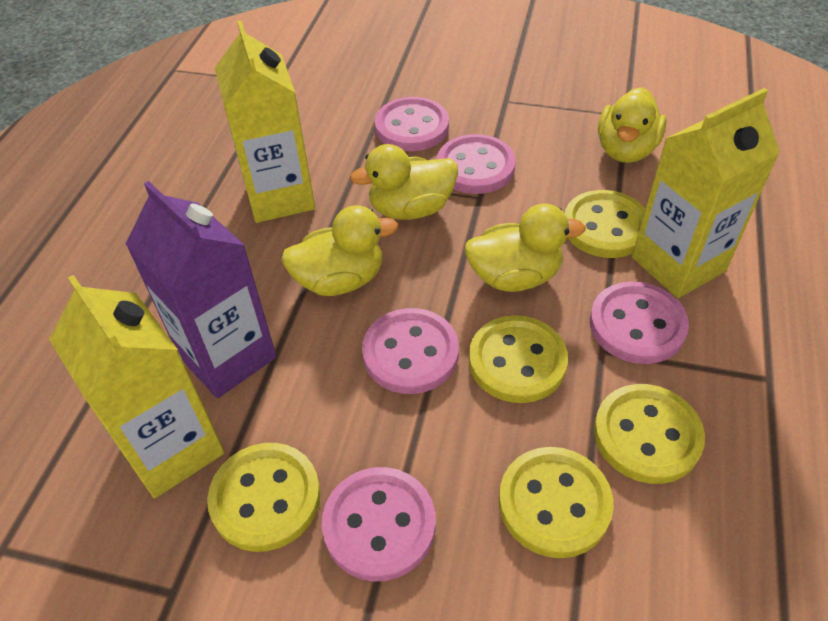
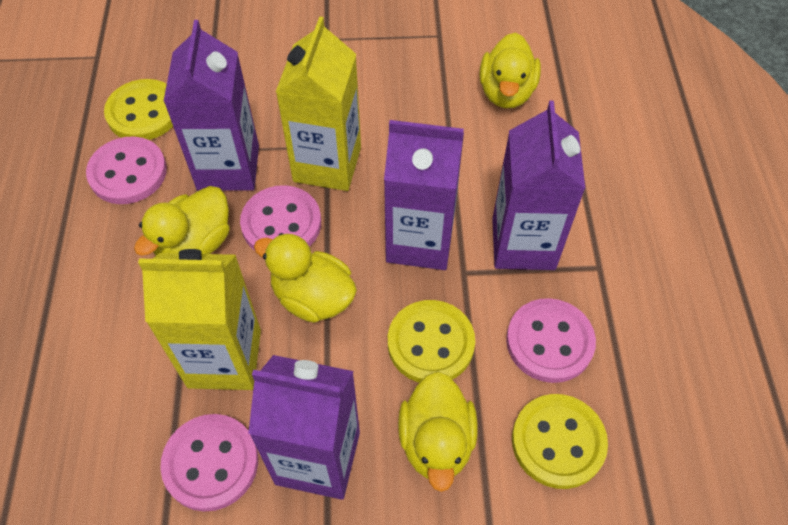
pink button: [321,467,436,581] [362,308,459,394] [375,97,449,151] [437,134,516,194] [590,282,689,364] = 5 -> [86,136,167,204] [160,414,258,512] [240,185,321,251] [506,298,596,383] = 4
purple carton: [126,181,277,398] = 1 -> [163,20,259,191] [248,355,360,500] [384,120,464,270] [492,101,585,270] = 4
yellow button: [207,443,321,552] [469,315,568,403] [499,447,614,558] [565,190,645,258] [594,384,705,484] = 5 -> [104,79,173,140] [388,300,475,383] [512,394,608,489] = 3
yellow carton: [49,275,225,498] [215,20,315,223] [632,88,780,298] = 3 -> [138,249,261,390] [276,16,361,191] = 2

